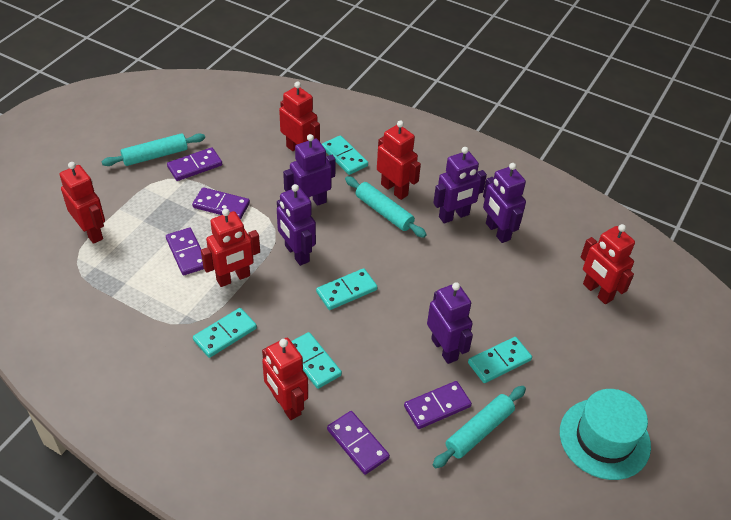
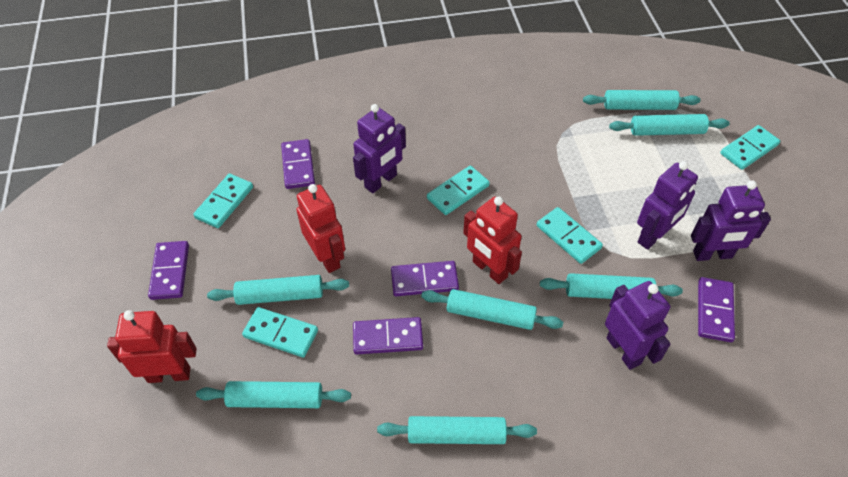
purple robot: [277,184,316,266] [283,134,336,206] [427,282,473,364] [433,147,487,224] [483,163,526,243] = 5 -> [353,104,406,193] [605,281,670,370] [637,161,698,250] [691,180,771,261] = 4
red robot: [60,162,105,244] [201,208,260,287] [262,338,308,420] [279,82,320,151] [377,120,421,200] [581,224,635,304] = 6 -> [107,310,197,383] [296,184,345,273] [463,196,522,284] = 3
turquoise hat: [560,389,651,480] = 1 -> none = 0
turquoise rolling pin: [102,133,205,166] [345,176,427,238] [433,386,526,468] = 3 -> [196,381,351,408] [207,275,349,305] [377,416,537,444] [421,289,563,330] [540,273,683,299] [583,90,701,110] [609,114,730,136] = 7

